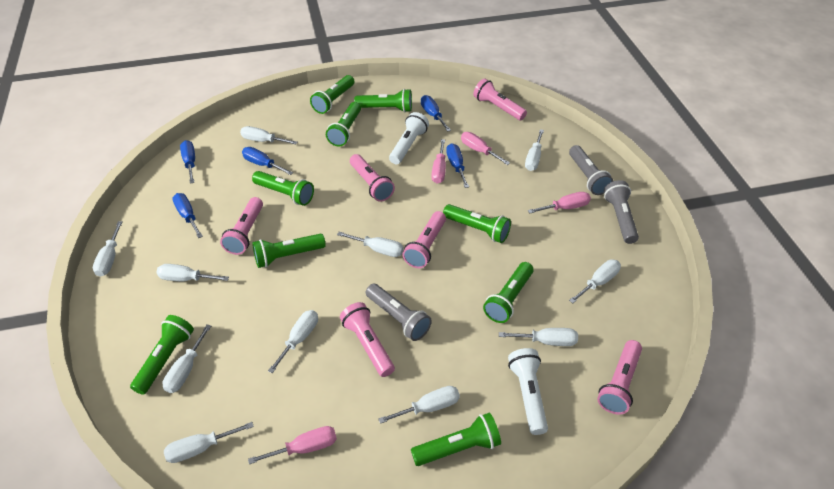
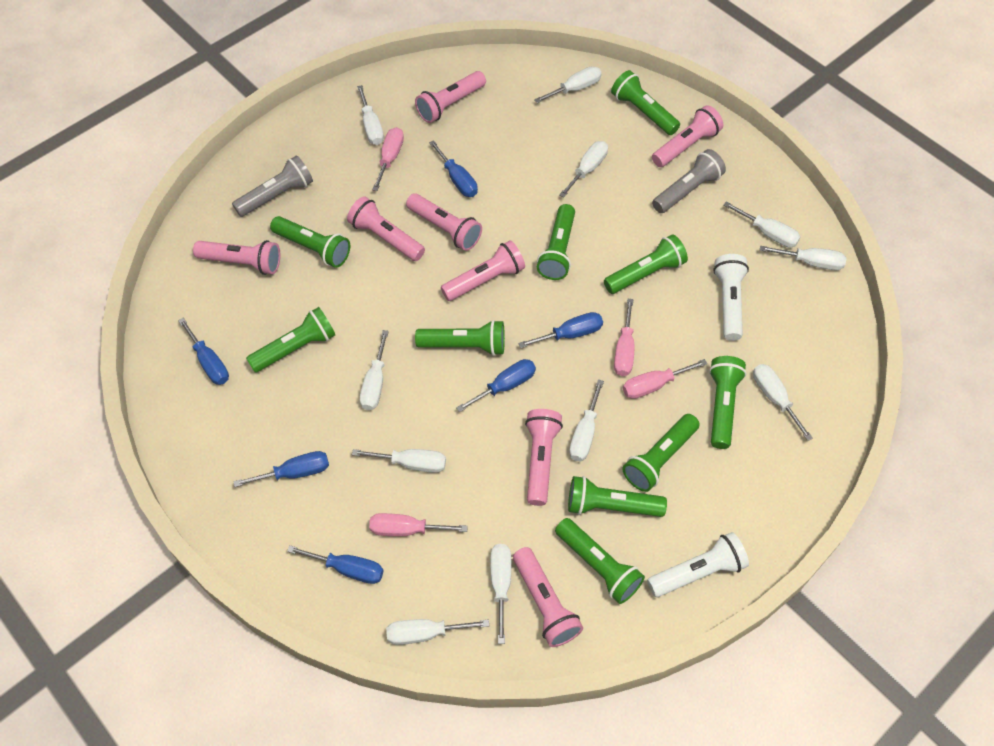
blue screwdriver: [172,193,203,238] [180,140,195,184] [242,147,293,175] [421,95,451,132] [446,143,469,188] = 5 -> [178,318,229,385] [233,451,329,487] [287,545,384,584] [429,140,478,197] [456,359,536,412] [518,312,603,348] = 6
green flashlight: [130,315,194,395] [252,171,314,206] [252,234,326,268] [310,75,355,114] [326,102,361,147] [354,89,412,112] [411,413,501,466] [443,204,511,243] [483,262,533,323] = 9 -> [246,307,335,373] [270,216,350,268] [415,320,505,356] [537,204,575,280] [555,518,645,604] [568,476,667,517] [604,234,688,294] [611,70,680,135] [622,414,700,492] [709,356,746,449] = 10
grey flashlight: [366,284,432,341] [569,145,613,195] [604,180,639,244] = 3 -> [232,155,313,217] [652,149,726,213] = 2
pink flashlight: [220,197,263,255] [340,302,395,377] [350,154,395,202] [402,211,446,268] [473,79,527,120] [597,340,642,415] = 6 -> [193,240,280,275] [347,196,425,261] [406,193,482,251] [415,71,486,123] [441,240,525,301] [513,547,583,647] [525,409,563,506] [652,105,723,167] = 8

